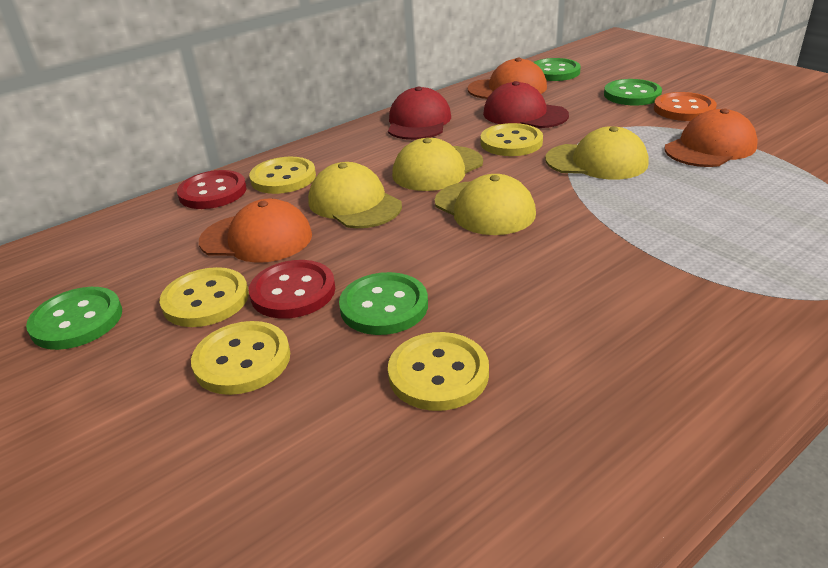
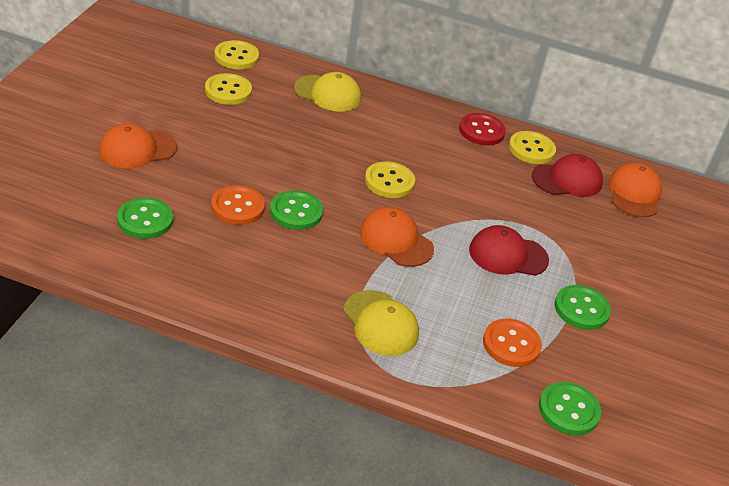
orange button: [654,92,717,121] = 1 -> [211,185,265,225] [483,319,542,367] = 2
red button: [177,170,246,209] [249,260,335,319] = 2 -> [459,113,506,145] = 1
yellow button: [159,267,249,327] [191,321,290,395] [249,157,316,194] [388,332,489,411] [480,123,543,156] = 5 -> [205,73,252,105] [214,40,259,69] [365,161,415,198] [509,131,556,164] = 4
yellow cap: [308,162,402,228] [392,138,483,191] [435,174,536,235] [545,126,649,180] = 4 -> [294,72,361,112] [344,290,419,356] = 2

